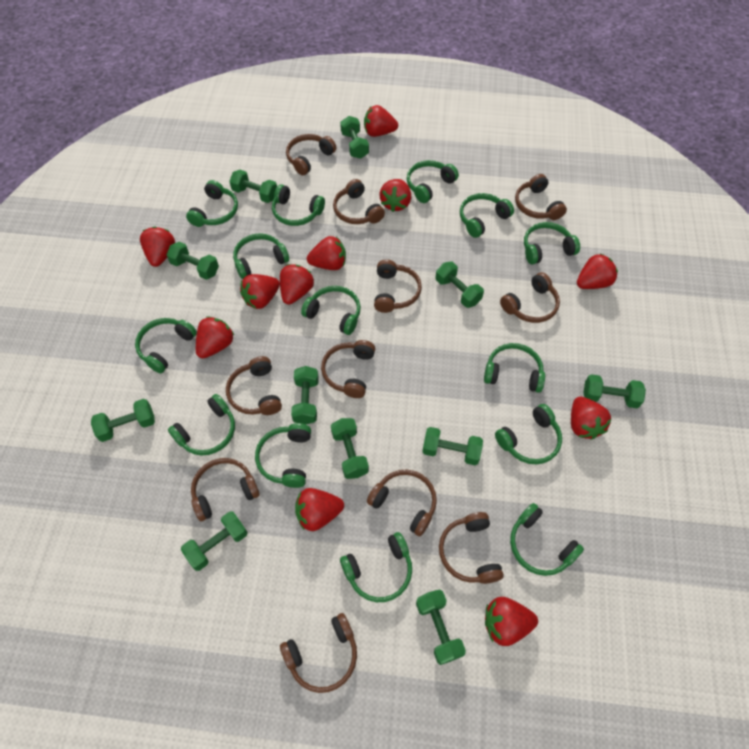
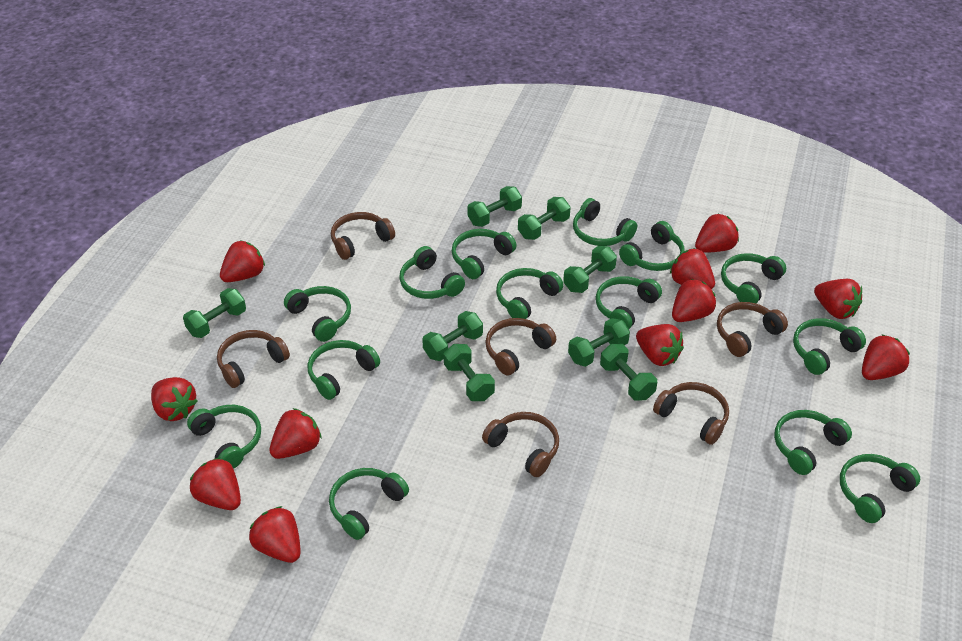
brown headphones: [191,458,260,521] [226,356,282,415] [280,613,357,693] [286,134,337,175] [321,340,375,398] [333,179,385,224] [367,470,437,536] [374,259,422,313] [439,512,504,584] [500,272,560,323] [515,174,567,220] = 11 -> [217,330,290,388] [331,212,395,260] [482,412,559,477] [485,318,556,375] [653,382,729,445] [717,302,788,357] = 6
green dumbbell: [91,399,155,442] [166,242,219,280] [181,511,248,571] [229,170,277,203] [291,366,319,424] [331,418,369,479] [340,116,369,159] [416,589,466,665] [422,427,483,465] [435,262,484,308] [583,374,646,408] = 11 -> [183,288,246,338] [422,311,483,361] [444,344,495,401] [467,186,522,227] [518,197,571,240] [563,246,617,293] [568,318,630,367] [600,344,657,401] = 8

